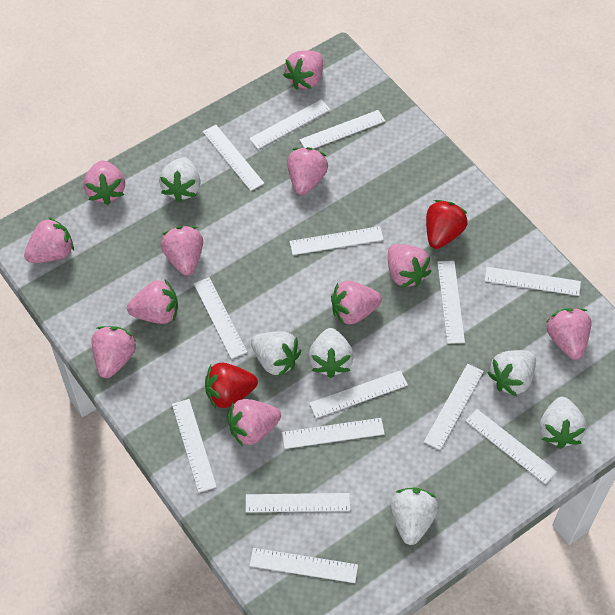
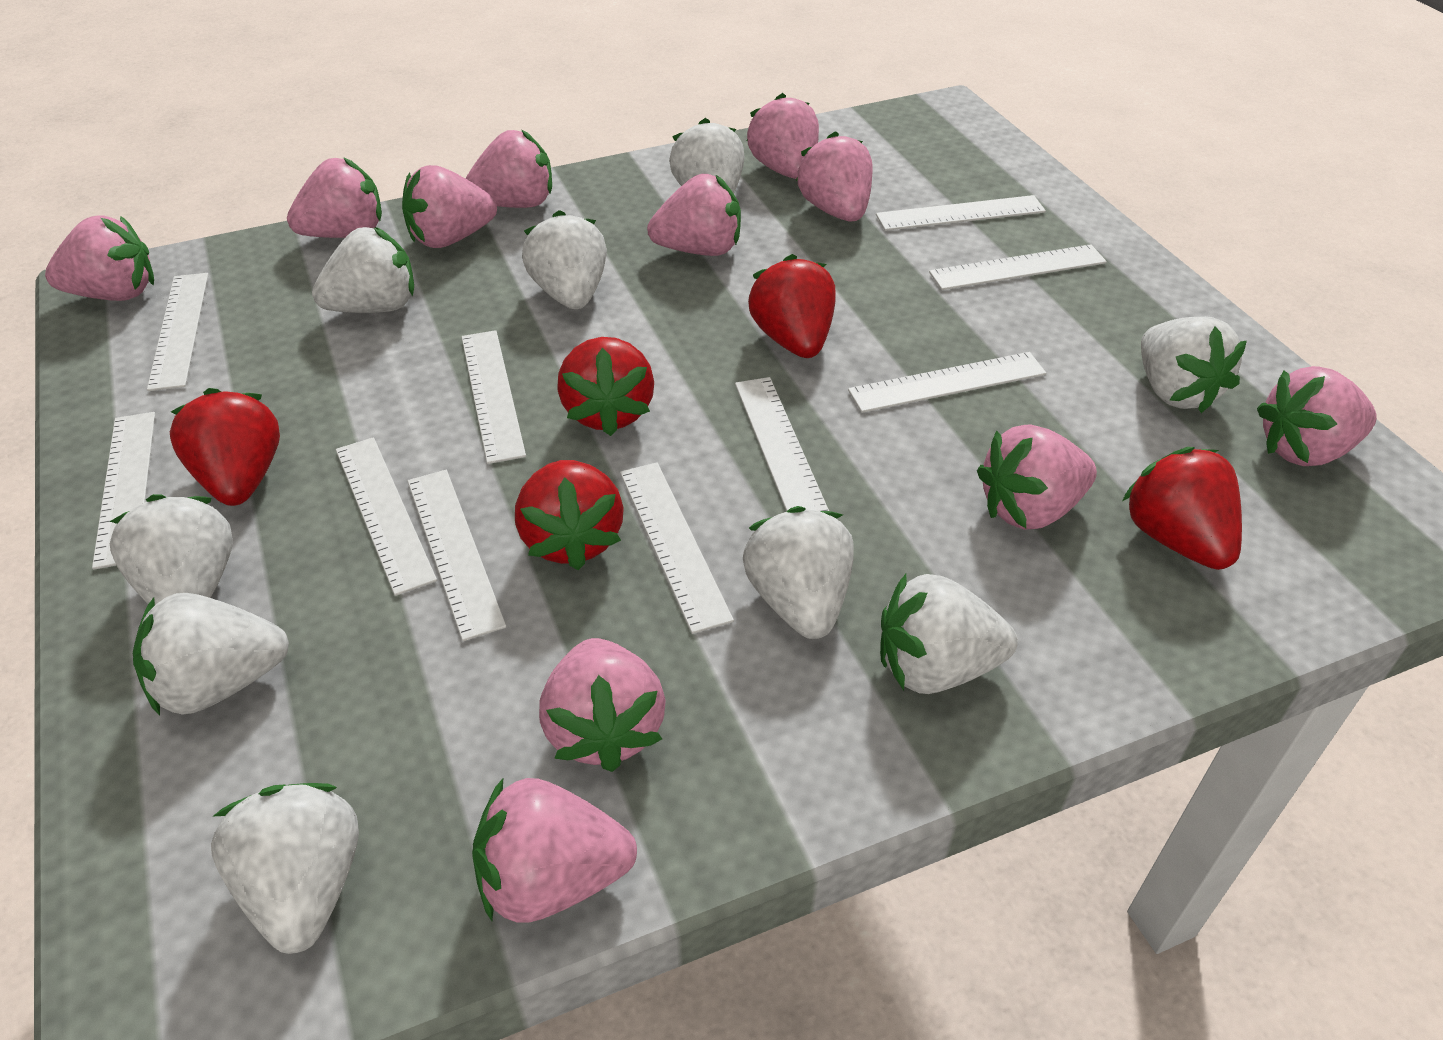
red strawberry: [205,363,258,408] [426,200,468,249] = 2 -> [170,388,280,506] [515,460,624,570] [557,337,654,436] [748,254,836,358] [1122,447,1242,570] = 5
white ruler: [172,399,217,493] [194,277,247,359] [203,125,264,191] [246,493,350,513] [249,99,331,149] [249,548,358,583] [282,418,385,449] [289,226,384,255] [299,110,385,149] [309,370,408,418] [424,364,484,450] [437,261,465,344] [466,409,557,484] [485,267,581,296] = 14 -> [92,412,155,570] [147,273,209,391] [336,437,437,596] [407,470,506,641] [462,330,526,464] [620,462,734,634] [735,377,829,511] [848,352,1047,413] [876,195,1046,231] [929,244,1107,290] = 10
white strawberry: [159,157,201,202] [251,331,301,377] [308,328,354,378] [390,488,438,545] [487,350,536,397] [540,397,587,449] = 6 -> [109,494,233,605] [133,593,289,715] [211,783,359,954] [312,227,414,313] [522,210,607,309] [669,118,744,194] [743,506,854,639] [880,574,1018,694] [1141,316,1247,413] = 9

